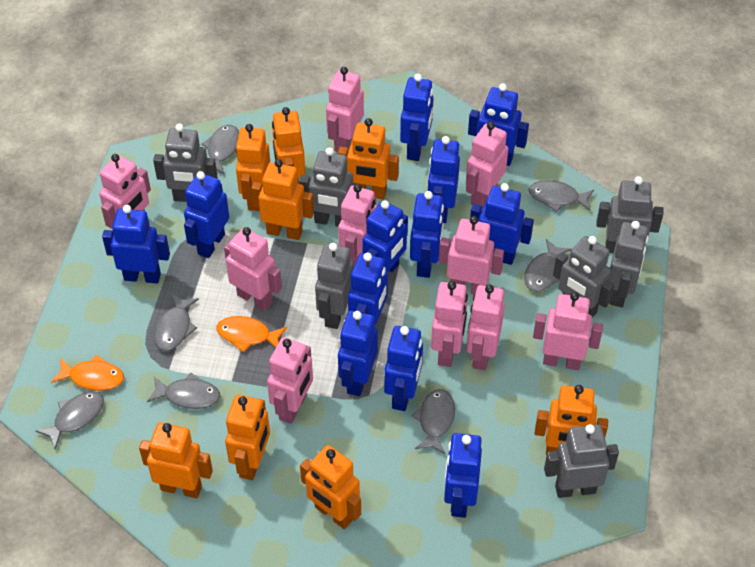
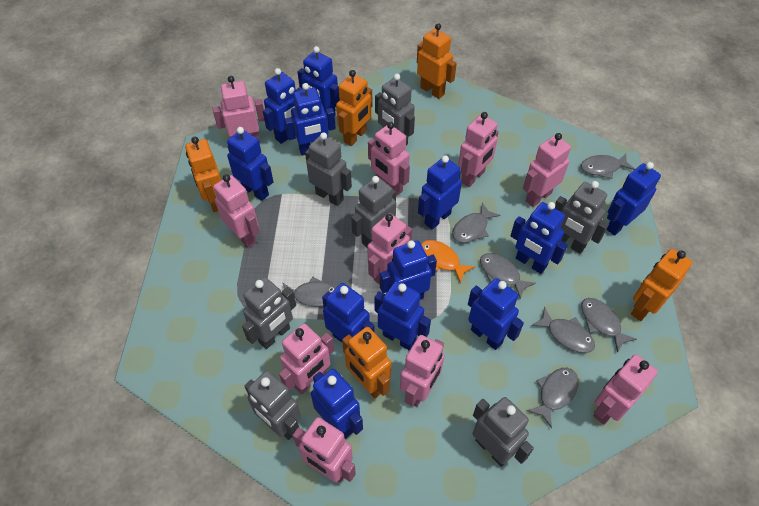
orange fish: [51,355,124,391] [216,316,287,352] = 2 -> [421,240,475,283] = 1
orange robot: [139,422,213,498] [225,395,270,480] [235,124,270,211] [251,159,314,240] [272,107,305,184] [300,445,361,529] [338,118,399,199] [535,385,608,455] = 8 -> [185,137,221,212] [336,70,372,146] [342,327,391,398] [417,23,457,99] [631,249,693,321] = 5

